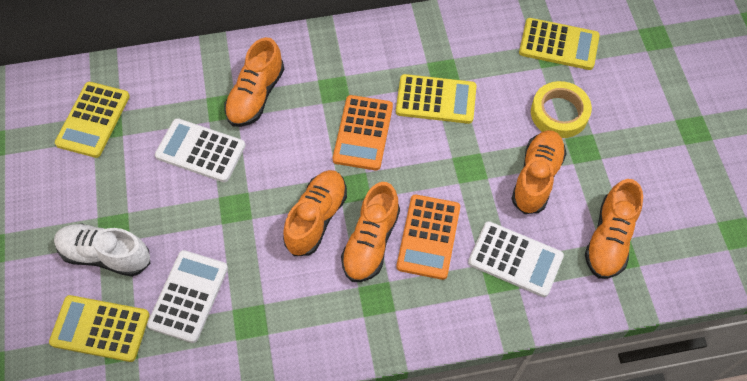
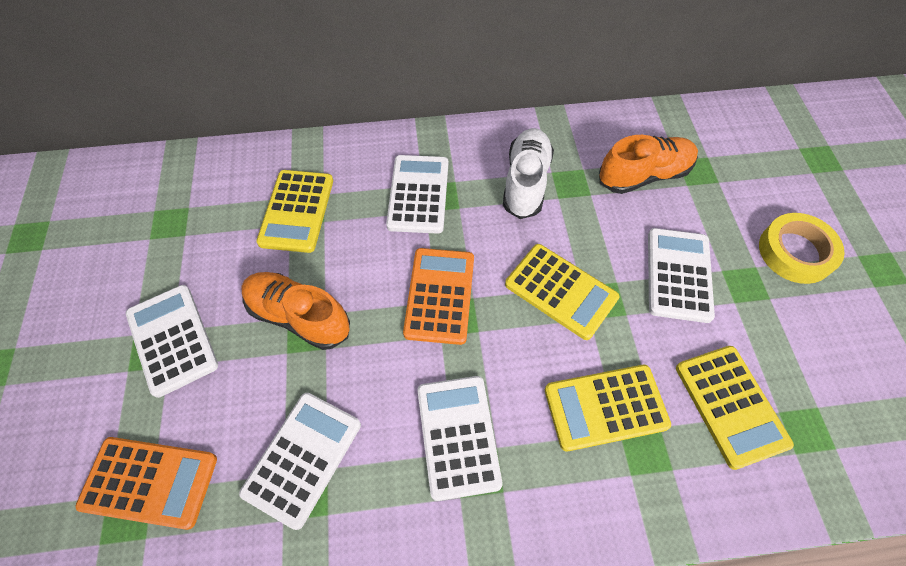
orange shoe: [224,37,284,127] [283,170,347,256] [341,182,400,282] [511,130,567,214] [585,179,643,279] = 5 -> [241,272,350,350] [599,135,698,194] = 2
white calculator: [147,250,228,343] [155,118,246,182] [468,221,564,297] = 3 -> [126,285,218,398] [239,393,361,530] [386,155,448,234] [417,376,503,501] [648,228,715,323] = 5

